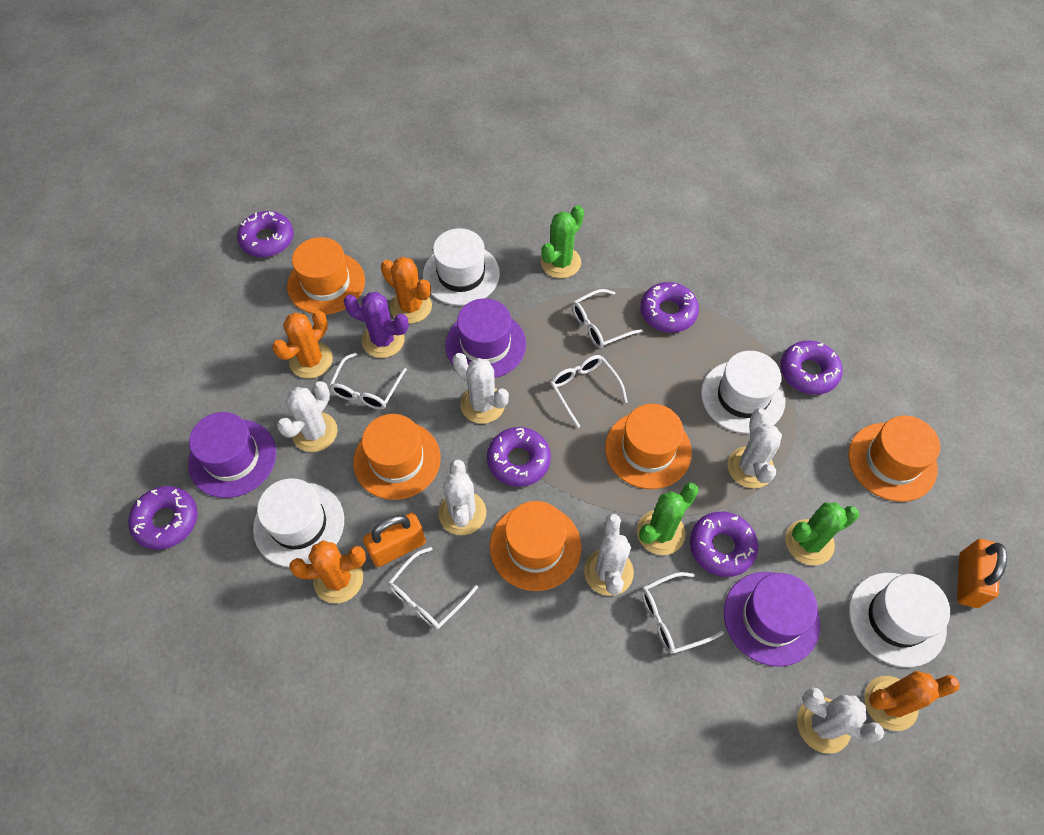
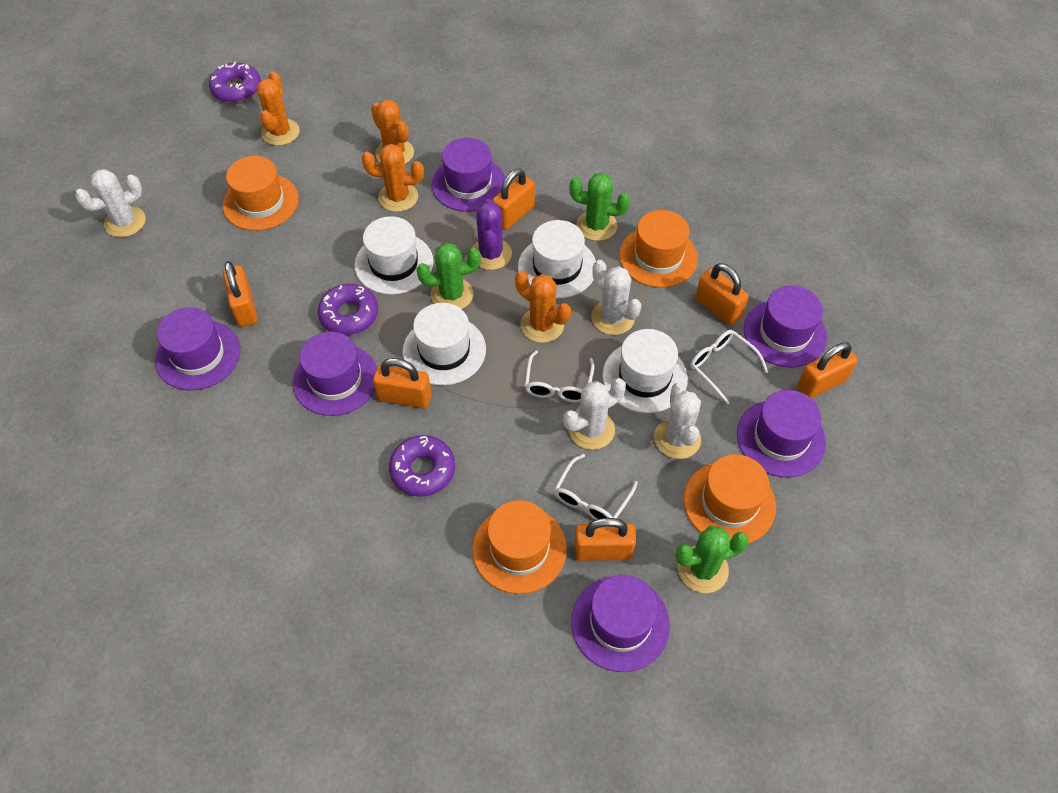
orange hat: [287,237,365,315] [353,414,441,500] [490,501,581,591] [605,404,692,489] [848,416,940,502] = 5 -> [222,156,299,231] [472,500,567,594] [619,210,698,288] [684,454,776,543] = 4
orange padlock: [363,513,426,567] [957,539,1007,608] = 2 -> [223,261,257,327] [373,358,432,409] [492,169,535,230] [574,518,636,561] [695,263,749,325] [797,342,858,399] = 6
purple donut: [128,486,198,550] [237,211,294,257] [487,427,551,487] [640,282,699,333] [690,512,758,577] [780,341,843,395] = 6 -> [209,62,261,103] [318,284,378,335] [389,435,455,497] = 3
purple hat: [188,412,276,498] [445,298,526,378] [724,572,820,667] = 3 -> [155,307,241,391] [293,332,377,416] [431,138,505,212] [571,575,670,672] [737,390,826,477] [744,286,827,367] = 6
white cactus: [277,381,337,452] [438,460,486,535] [453,353,509,424] [584,514,634,596] [728,408,782,488] [797,687,884,754] = 6 -> [75,169,146,237] [563,378,626,450] [591,260,642,335] [654,383,701,459] = 4
white glasses: [329,353,407,410] [388,547,478,630] [550,355,628,428] [572,289,643,348] [641,572,724,654] = 5 -> [525,350,594,403] [554,454,638,520] [690,330,768,405] = 3

